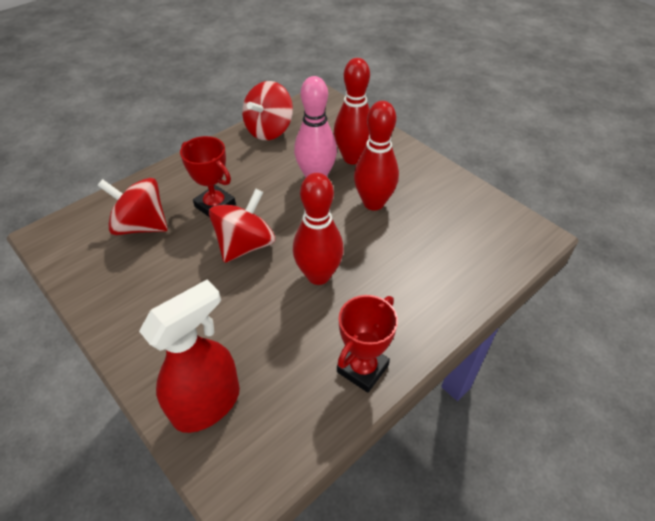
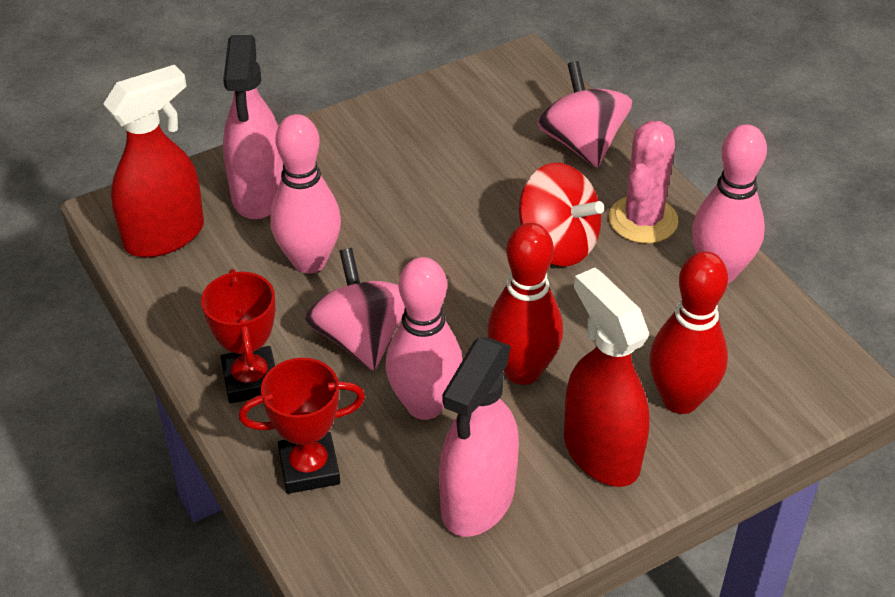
pink bowling pin: [294,76,337,177] = 1 -> [270,114,341,274] [386,257,462,420] [692,124,767,283] = 3
pink cactus: none = 0 -> [609,121,679,243] = 1
pink spinning top: none = 0 -> [305,248,405,371] [537,61,632,168] = 2
pink spray bottle: none = 0 -> [223,35,284,219] [439,337,519,537] = 2
red bowling pin: [293,173,344,285] [334,58,370,164] [354,101,399,210] = 3 -> [487,223,563,385] [649,251,728,414] = 2
red spinning top: [97,178,168,235] [209,189,275,263] [242,81,293,140] = 3 -> [519,163,604,266] = 1
red spray bottle: [139,280,240,433] = 1 -> [104,65,204,257] [564,268,650,487] = 2

